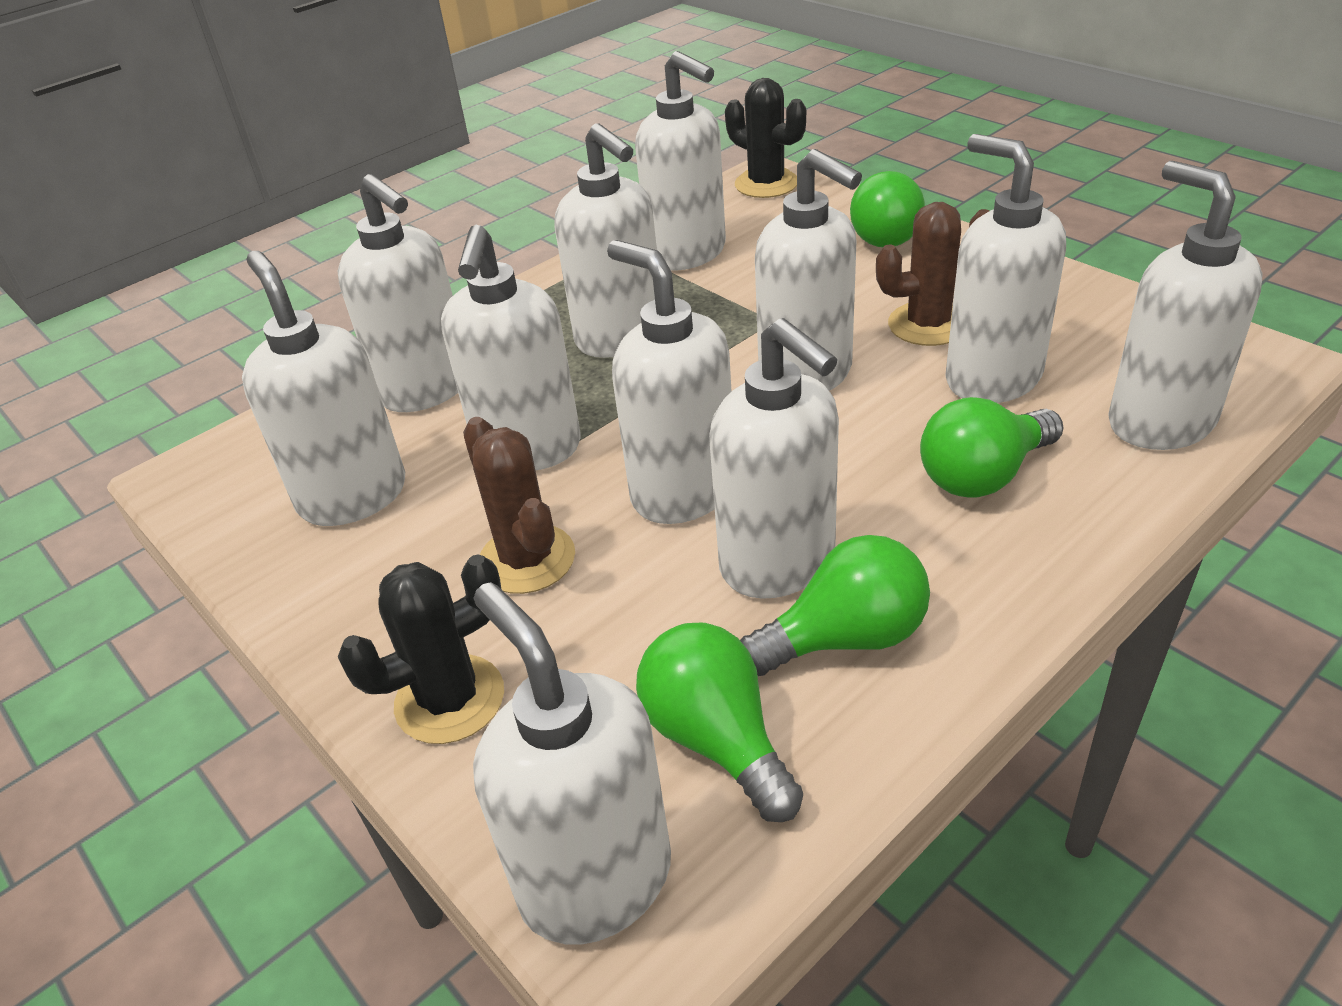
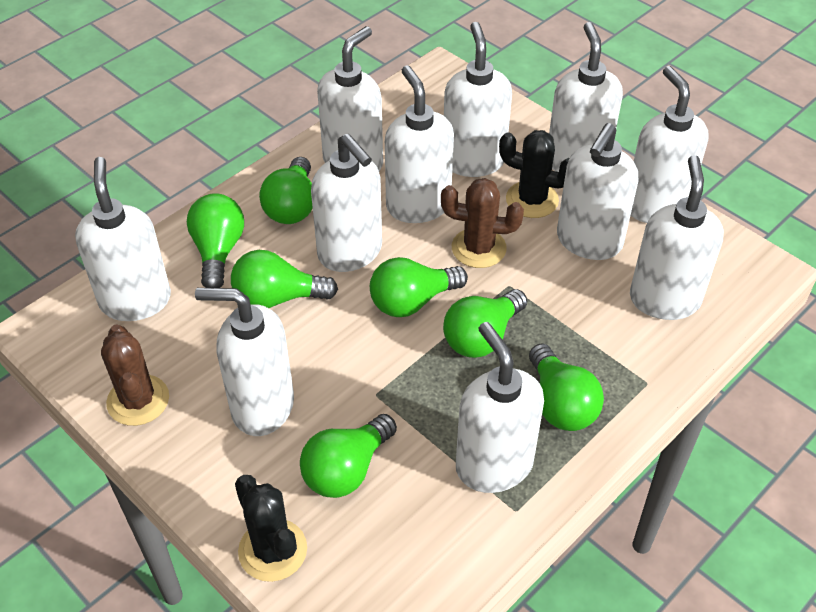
green light bulb: [636,623,803,822] [740,535,930,676] [850,171,925,247] [920,397,1063,498] = 4 -> [187,193,244,288] [231,250,338,308] [259,157,313,224] [300,414,397,498] [370,257,468,317] [443,289,527,358] [529,343,604,431] = 7

